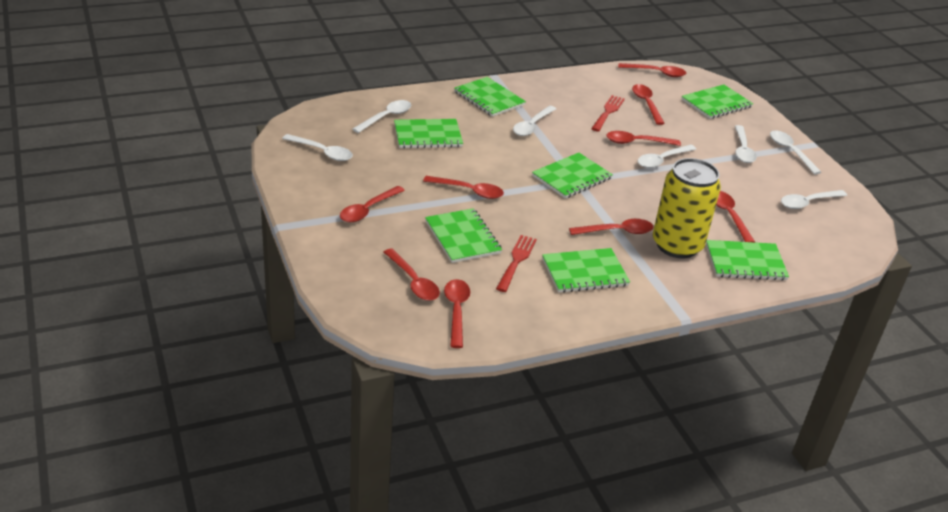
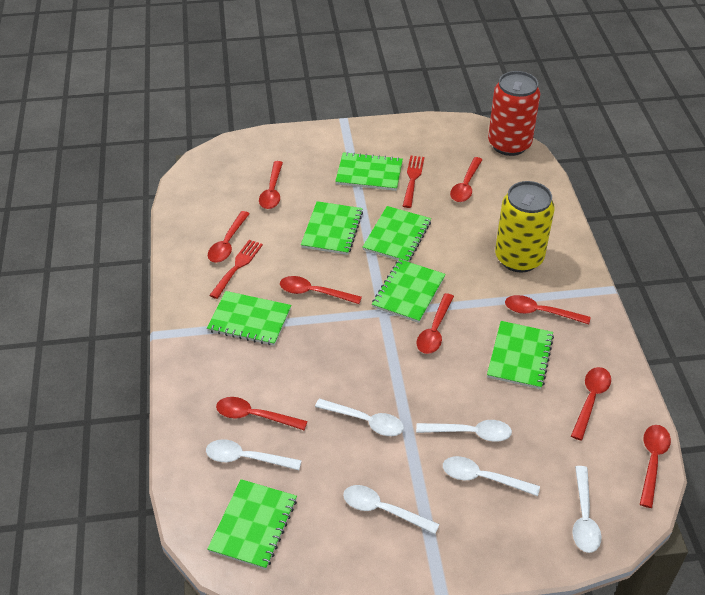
red can: none = 0 -> [488,71,540,156] = 1
white spoon: [282,134,353,161] [352,100,411,133] [513,106,556,136] [638,144,696,168] [735,125,757,163] [770,130,821,174] [781,190,847,209] = 7 -> [206,439,302,470] [315,399,404,436] [343,485,440,534] [416,420,512,442] [443,456,540,496] [572,466,602,553] = 6

